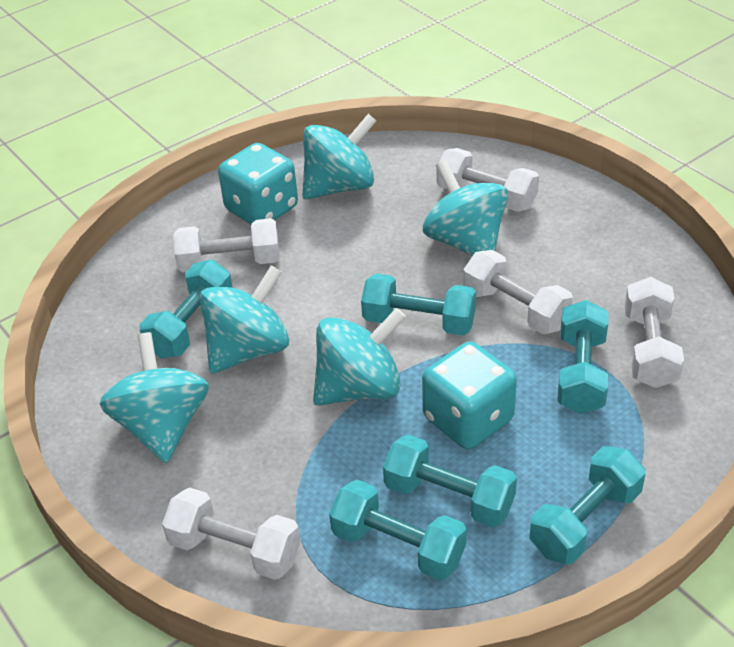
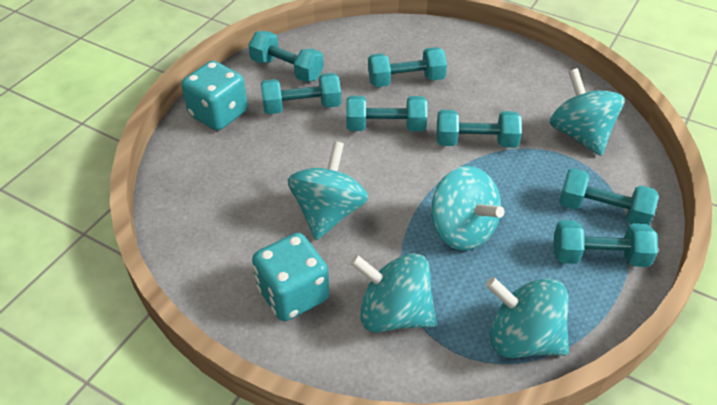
turquoise dumbbell: [139,260,233,359] [329,480,467,580] [361,273,476,335] [383,434,517,528] [529,446,646,564] [557,300,608,414] = 6 -> [248,31,324,82] [261,73,341,114] [346,96,428,131] [368,47,447,87] [437,110,522,148] [554,220,658,267] [559,168,659,225] = 7
white dumbbell: [162,488,301,580] [173,218,280,272] [437,148,539,212] [463,250,573,334] [625,277,684,388] = 5 -> none = 0

